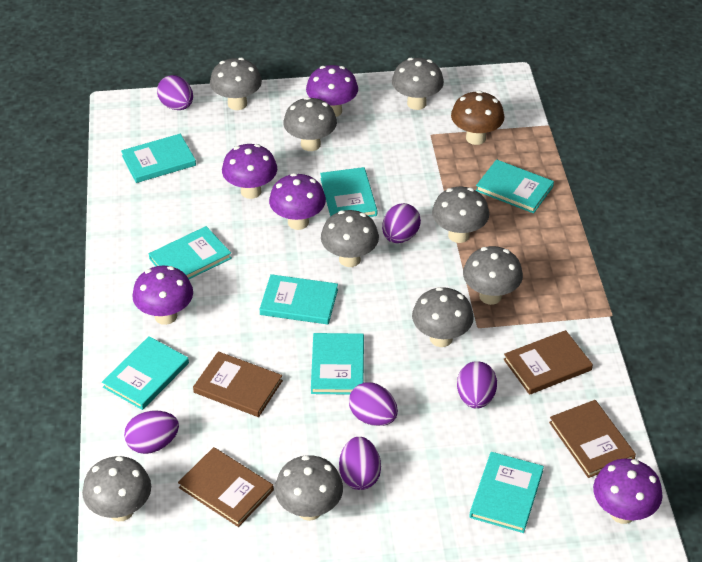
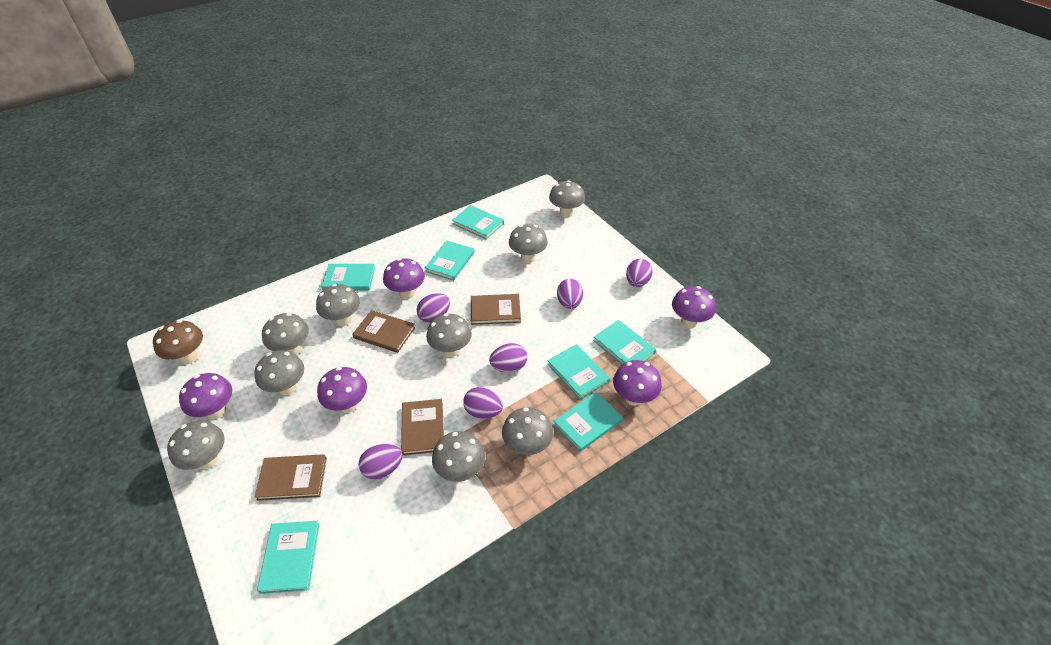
turquoise book: [102,336,189,410] [121,134,196,183] [149,226,232,279] [260,274,338,325] [311,333,364,395] [320,167,377,217] [469,452,544,533] [476,159,554,213] = 8 -> [257,521,320,594] [321,264,375,290] [425,240,474,281] [452,205,504,240] [547,344,610,400] [553,392,623,452] [593,320,656,364] = 7

